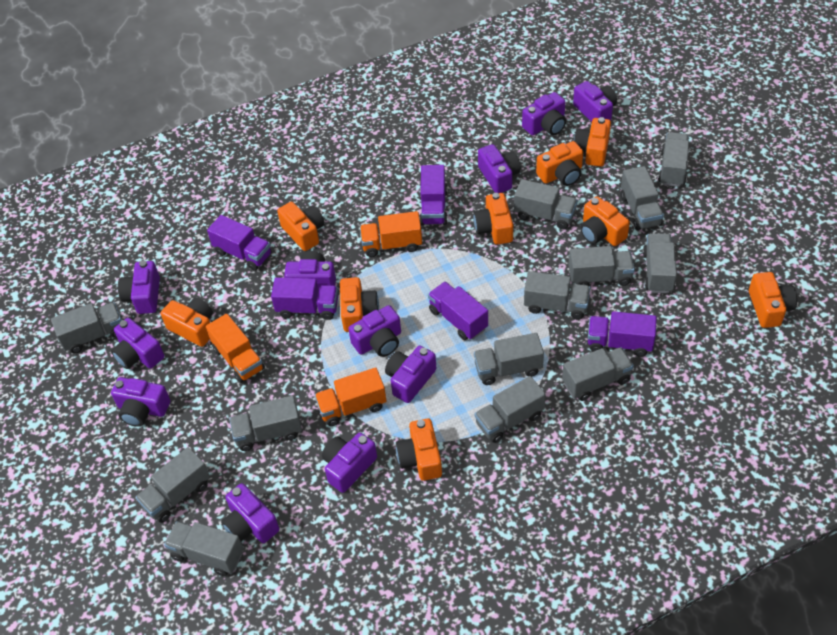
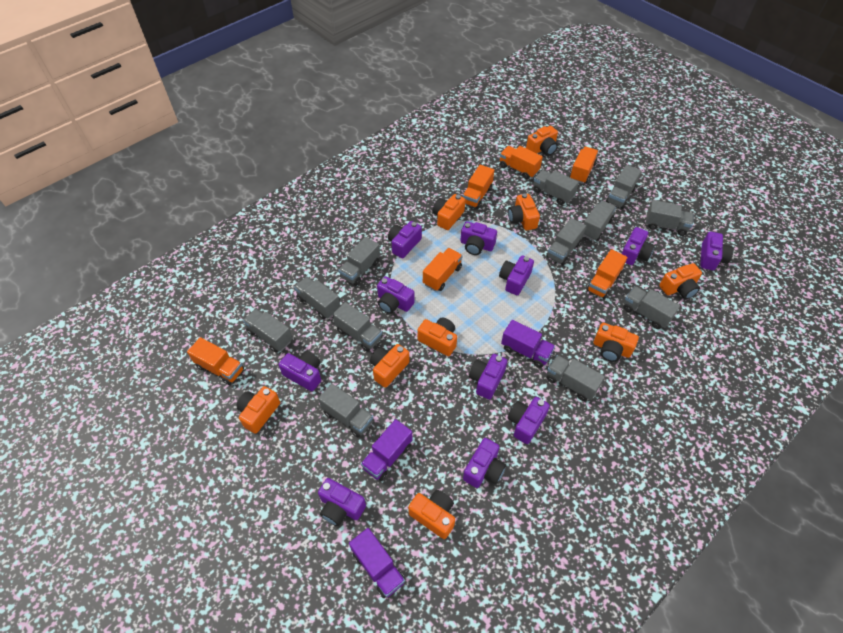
grey truck: [51,302,122,353] [136,447,210,523] [164,521,244,576] [229,396,302,451] [474,333,544,385] [475,376,546,443] [514,179,578,229] [524,271,590,319] [562,347,634,401] [568,246,635,286] [621,166,664,230] [643,233,677,293] [658,132,689,187] = 13 -> [243,309,292,352] [294,277,340,319] [318,384,374,437] [333,302,382,352] [338,237,380,286] [533,170,579,205] [546,218,586,265] [547,355,605,401] [583,201,616,241] [606,165,641,209] [623,286,680,329] [646,200,694,236] = 12
orange truck: [206,314,265,383] [315,368,386,426] [360,211,422,257] = 3 -> [187,337,244,385] [423,248,463,291] [463,165,494,209] [500,146,543,179] [570,146,599,184] [586,249,627,299] = 6
purple truck: [207,215,272,271] [271,277,338,320] [420,165,448,225] [428,282,488,340] [588,311,657,357] = 5 -> [349,528,405,598] [361,419,412,481] [501,320,555,368] = 3

